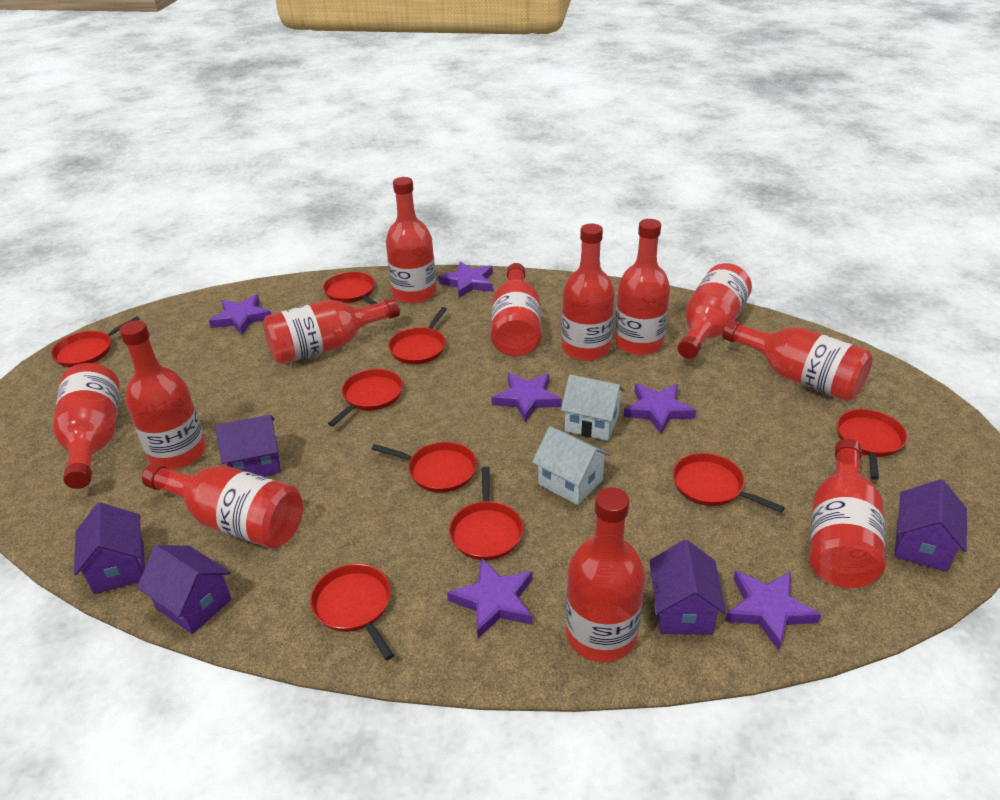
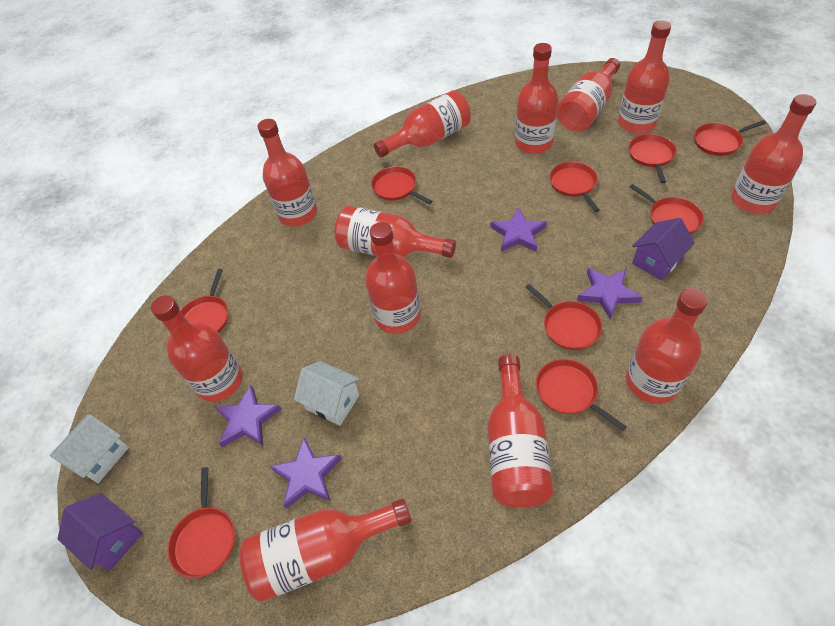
purple house: [74,502,145,594] [137,545,231,634] [215,414,281,476] [649,540,726,634] [894,479,967,572] = 5 -> [57,493,143,570] [632,218,695,281] = 2
purple star: [209,295,271,335] [438,261,493,298] [447,559,533,638] [492,373,562,422] [623,383,696,435] [725,571,821,651] = 6 -> [215,385,282,447] [270,437,342,509] [491,208,547,252] [577,268,642,319] = 4

